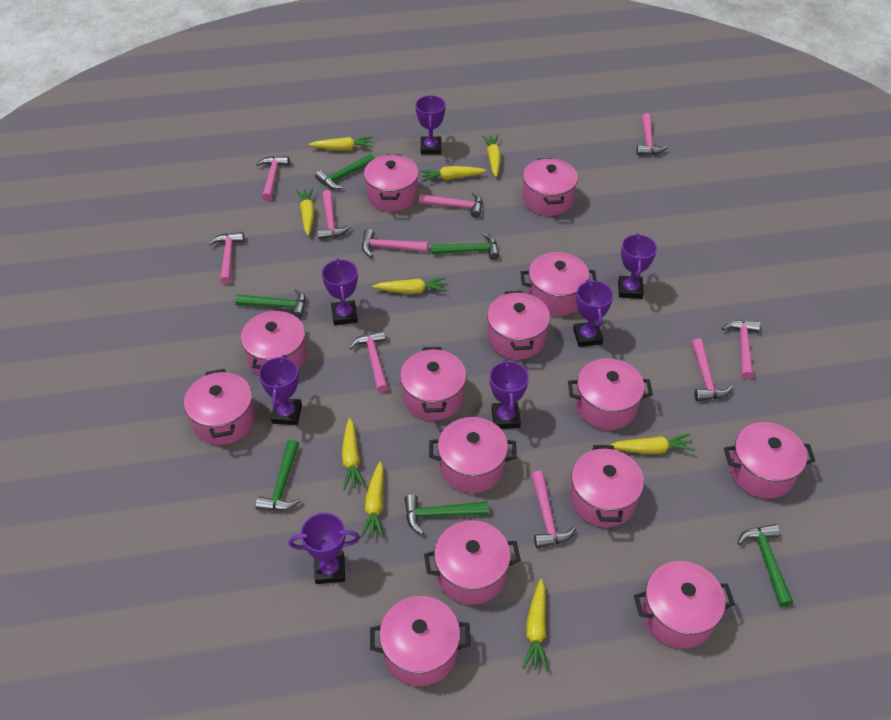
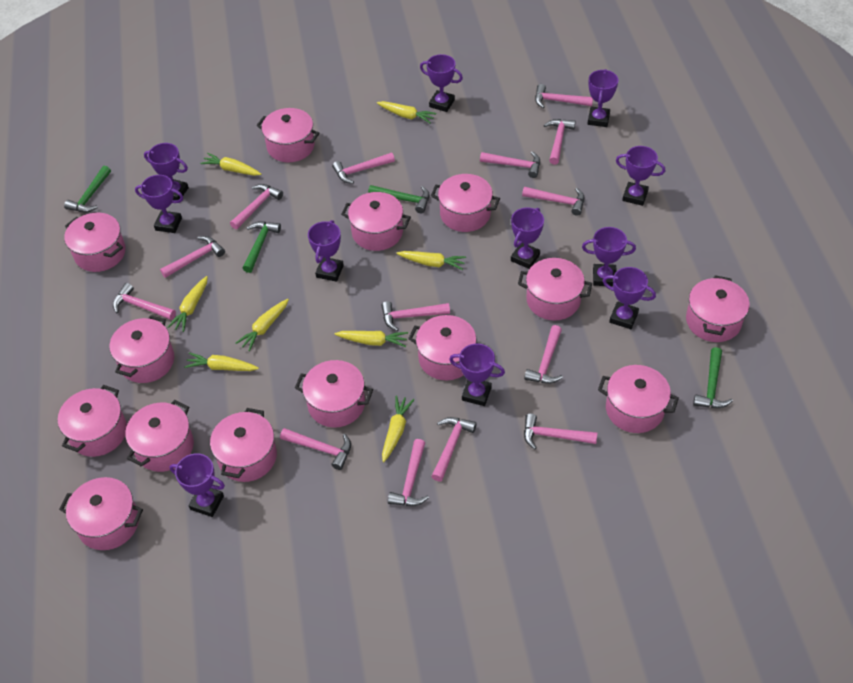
green hammer: [235,288,306,319] [255,440,301,511] [315,154,375,189] [405,494,489,535] [432,233,499,260] [738,524,793,607] = 6 -> [64,166,111,213] [242,221,281,273] [368,185,429,213] [693,347,733,408] = 4
pink hammer: [209,232,244,285] [256,156,289,201] [317,190,351,240] [349,330,389,393] [362,229,428,257] [419,192,482,218] [531,471,577,548] [637,113,668,155] [691,338,733,401] [722,320,760,379] = 10 -> [113,283,176,320] [160,236,225,278] [230,184,283,229] [280,428,351,470] [332,153,395,184] [381,301,450,331] [388,439,429,506] [431,417,477,482] [480,151,540,178] [522,187,584,216] [524,325,563,384] [524,413,597,450] [535,84,593,108] [544,119,576,165] = 14
purple trophy: [259,355,302,425] [289,513,360,584] [322,258,358,326] [415,95,446,155] [490,359,529,429] [573,279,613,347] [618,233,657,299] = 7 -> [135,175,183,233] [144,143,189,200] [169,453,225,517] [308,220,344,282] [420,54,463,112] [449,344,505,406] [511,207,544,269] [582,227,636,286] [588,69,618,127] [603,267,656,329] [616,146,665,206] = 11
yellow carrot: [296,188,315,236] [309,137,373,150] [342,418,365,490] [360,461,384,538] [372,277,447,294] [420,166,487,182] [482,134,501,177] [522,579,548,671] [610,434,695,454] = 9 -> [168,276,208,332] [184,352,259,371] [200,153,261,176] [235,299,289,351] [334,331,408,347] [377,101,436,124] [382,396,414,462] [396,251,466,270] = 8

